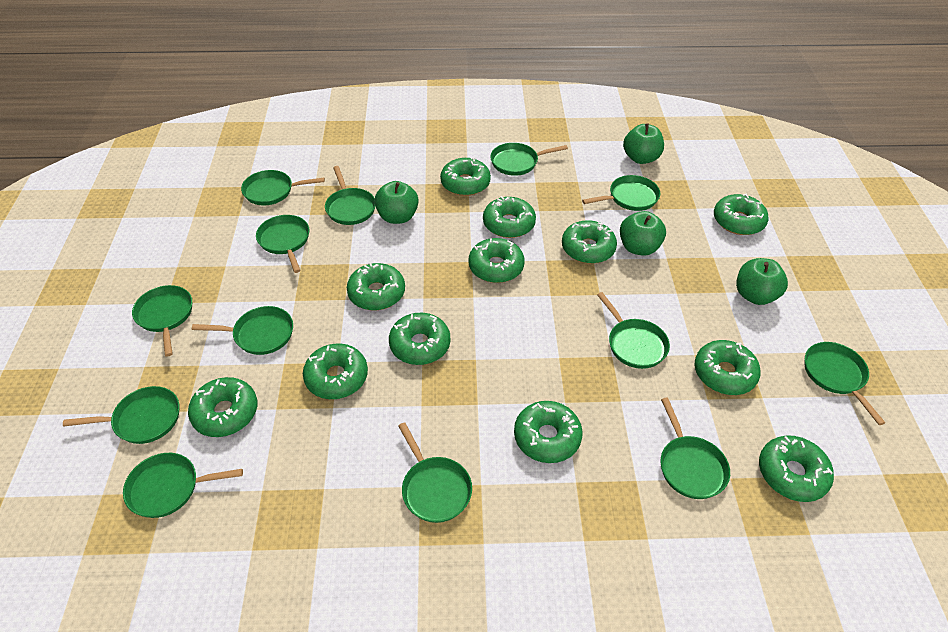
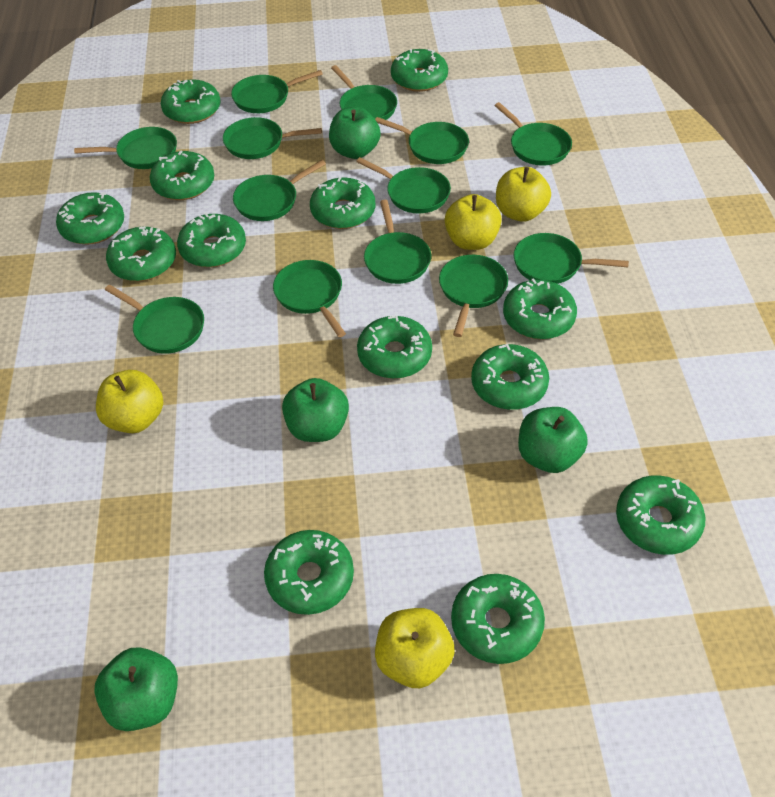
green donut: [188,377,257,437] [303,343,368,399] [347,262,405,310] [389,313,450,365] [440,157,491,196] [468,238,524,283] [483,196,536,238] [514,401,583,463] [562,220,617,264] [695,340,760,395] [714,194,769,235] [759,435,834,502] = 12 -> [56,192,124,245] [106,226,176,281] [150,150,214,200] [161,79,221,124] [177,212,246,267] [264,530,354,615] [310,177,375,229] [357,315,432,379] [391,49,448,92] [451,574,545,664] [471,344,549,410] [503,278,577,339] [616,475,705,555] = 13
yellow apple: none = 0 -> [96,370,163,433] [375,608,455,688] [445,194,502,250] [496,167,551,222] = 4

